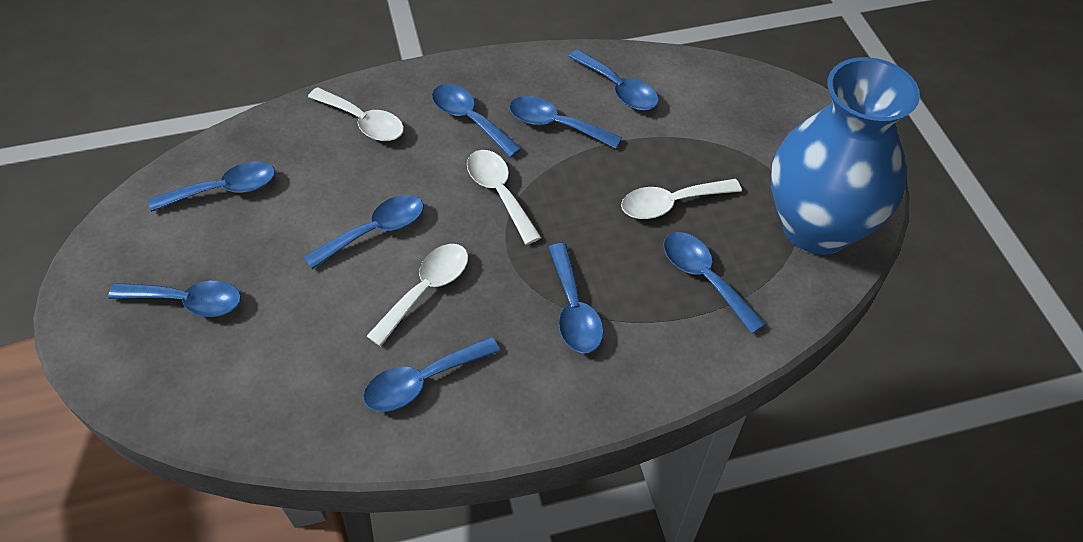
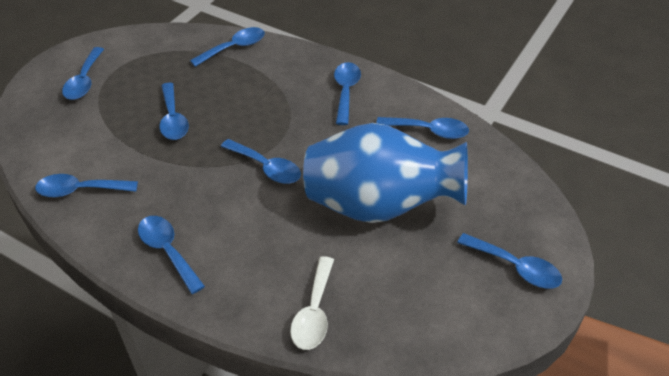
white spoon: [308,87,404,141] [367,244,468,346] [467,150,542,245] [621,179,742,219] = 4 -> [290,256,334,350] = 1

